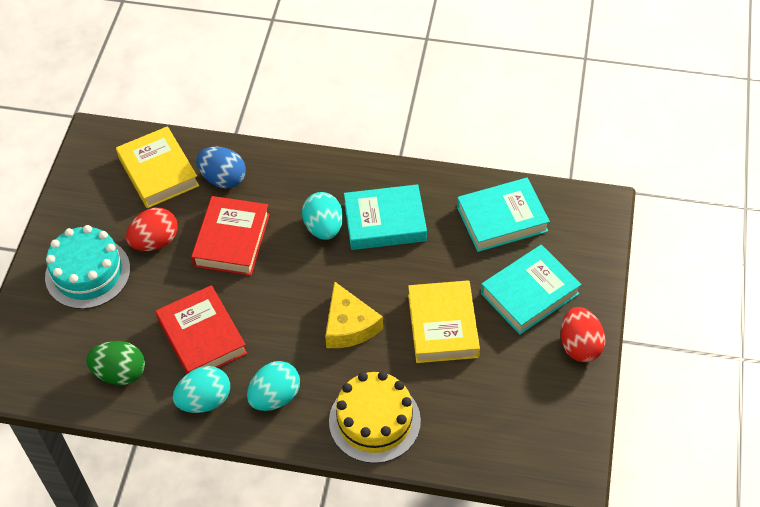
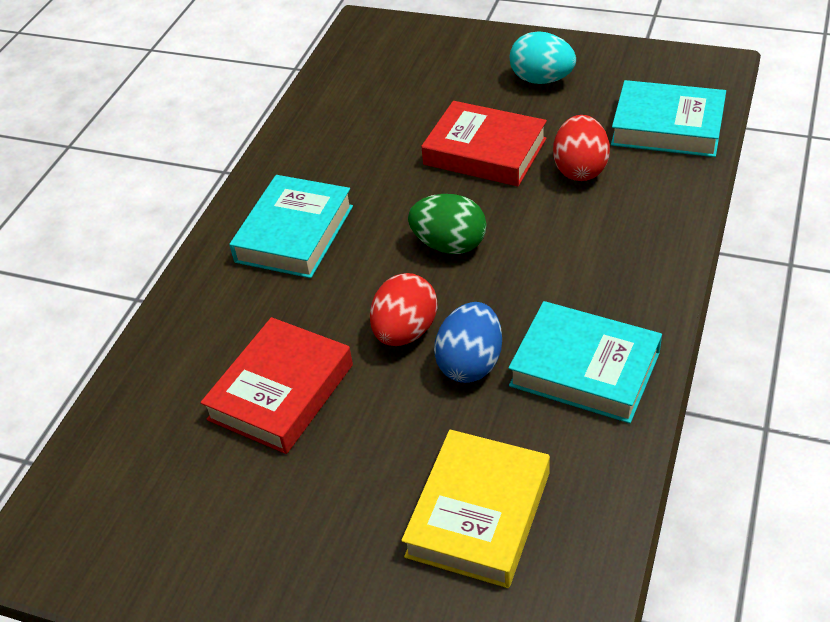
turquoise cake: [45,225,130,309] = 1 -> none = 0
turquoise egg: [173,366,230,413] [247,361,300,411] [302,192,343,240] = 3 -> [510,31,576,84] = 1
yellow book: [116,126,199,208] [408,280,480,363] = 2 -> [401,429,550,588] = 1
yellow cake: [329,371,421,463] = 1 -> none = 0
yellow cheese: [325,281,383,348] = 1 -> none = 0

